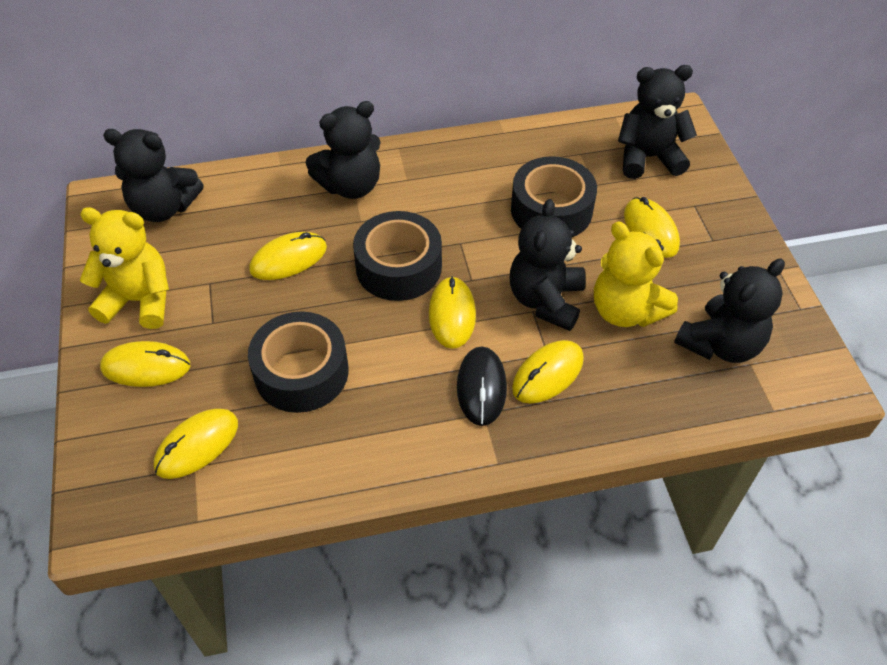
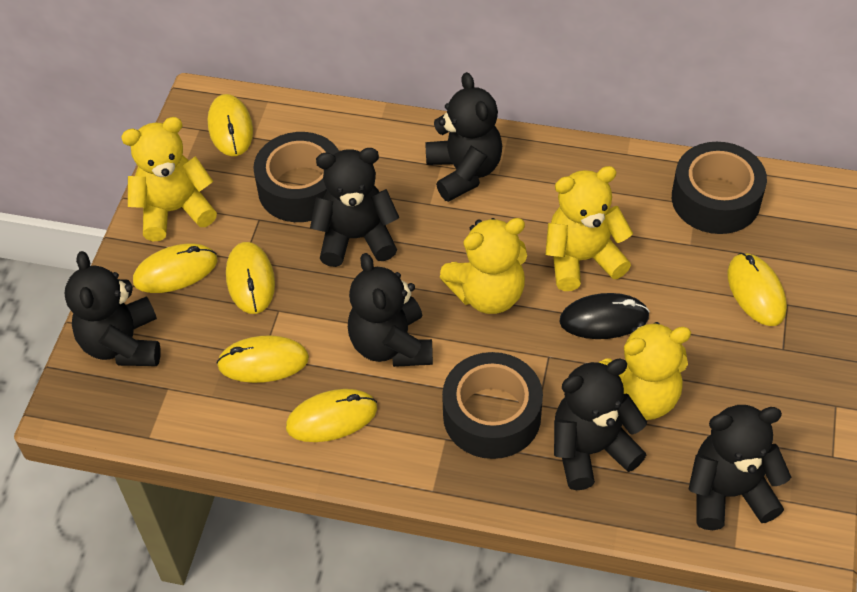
black teddy bear: [103,129,204,222] [306,101,381,199] [510,199,586,331] [618,65,697,179] [674,259,785,363] = 5 -> [64,251,161,366] [310,148,400,267] [348,253,433,367] [425,72,502,202] [554,358,647,490] [688,405,791,530] = 6
yellow teddy bear: [80,207,169,329] [594,222,678,327] = 2 -> [121,117,217,241] [440,218,527,314] [545,166,633,291] [598,321,691,420] = 4

